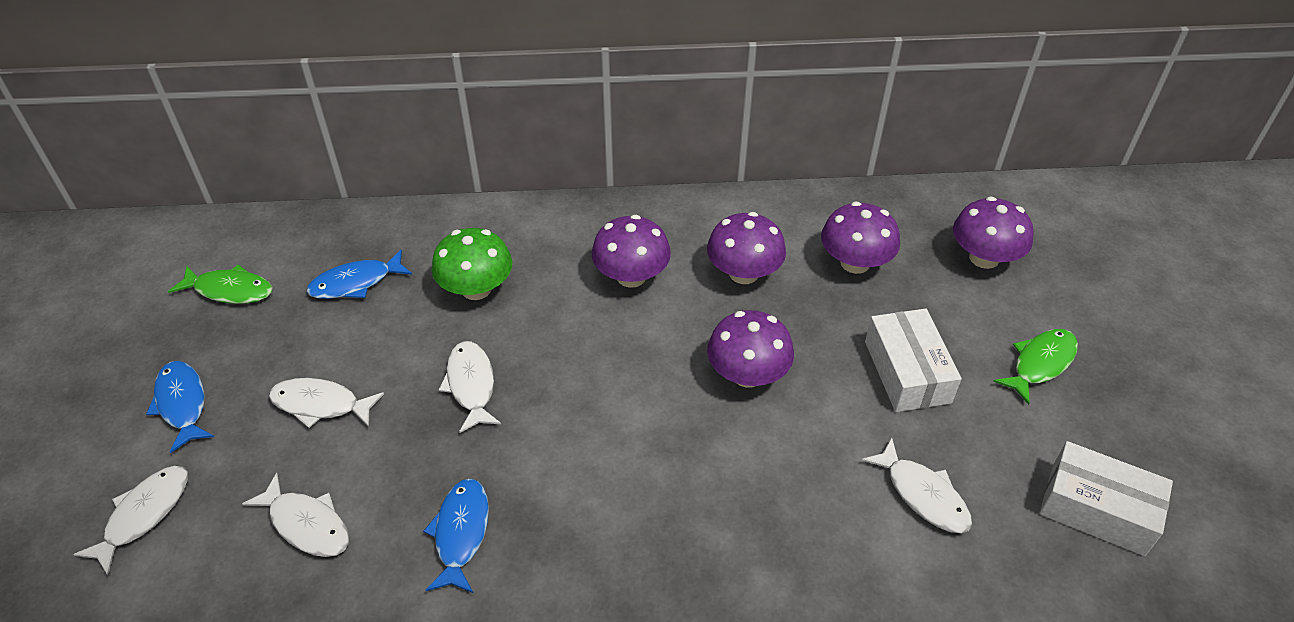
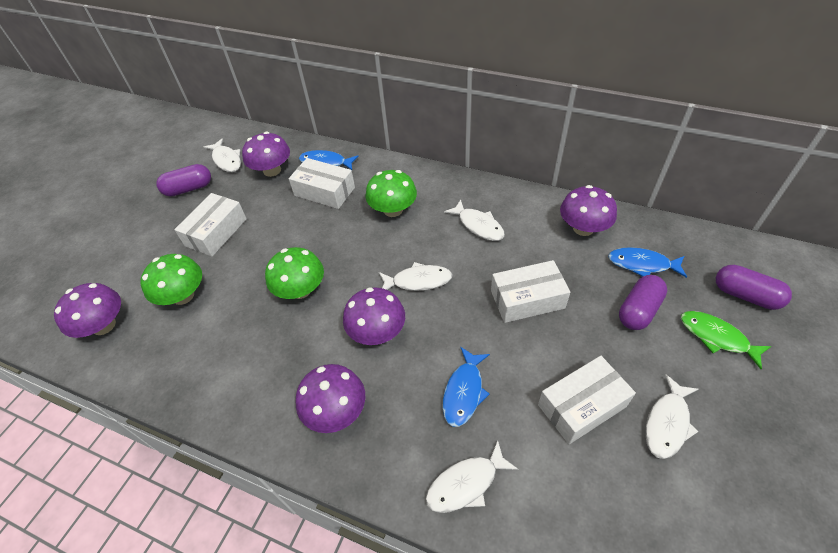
green fish: [168,264,273,304] [993,329,1078,405] = 2 -> [681,311,772,369] = 1
green mushroom: [432,228,512,300] = 1 -> [141,254,202,305] [265,247,324,299] [365,170,417,217] = 3
purple capsule: none = 0 -> [156,164,211,197] [619,275,667,330] [716,265,792,310] = 3
white box: [865,308,962,412] [1039,441,1173,556] = 2 -> [174,193,247,256] [289,158,355,209] [491,260,570,323] [538,356,636,444] = 4

